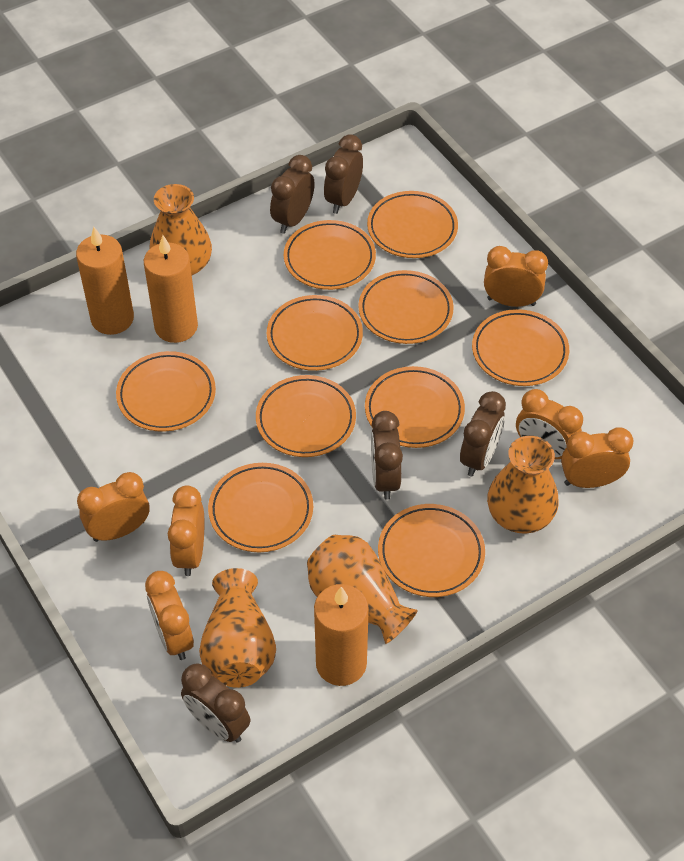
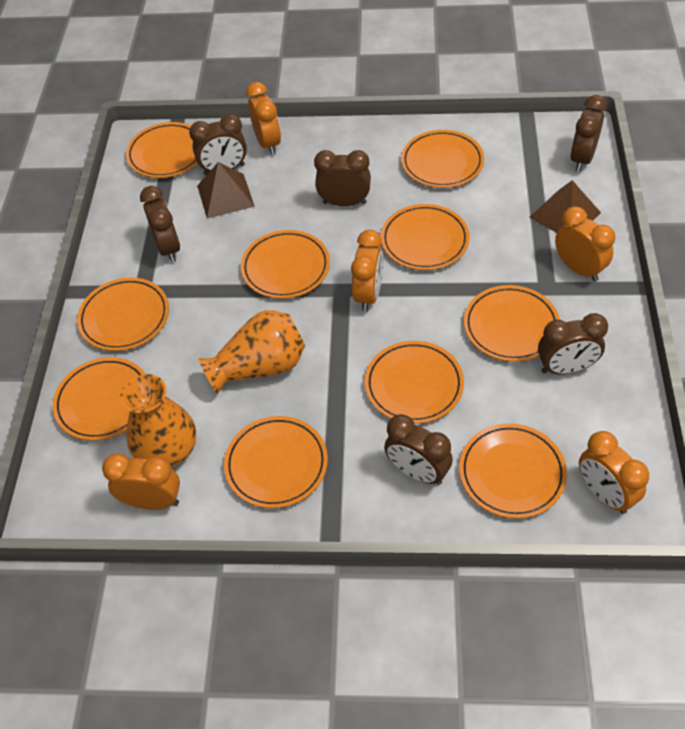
brown clock: [181,663,251,743] [270,155,315,234] [324,134,363,214] [371,411,403,500] [460,391,506,477] = 5 -> [140,186,180,263] [189,114,247,175] [314,150,371,206] [384,414,453,485] [538,313,608,374] [570,95,607,172] = 6
brown pyramid: none = 0 -> [197,162,255,219] [530,180,601,233] = 2
orange candle: [76,227,134,335] [144,235,198,343] [314,584,369,686] = 3 -> none = 0
orange clock: [77,472,149,542] [145,571,194,660] [168,485,204,576] [484,246,548,307] [516,389,583,459] [561,427,633,488] = 6 -> [102,453,180,510] [246,82,281,155] [351,230,383,312] [555,206,615,281] [579,431,649,514] = 5
orange vase: [149,184,212,275] [199,568,276,688] [307,535,418,644] [487,436,559,534] = 4 -> [120,374,196,467] [198,310,305,394] = 2

